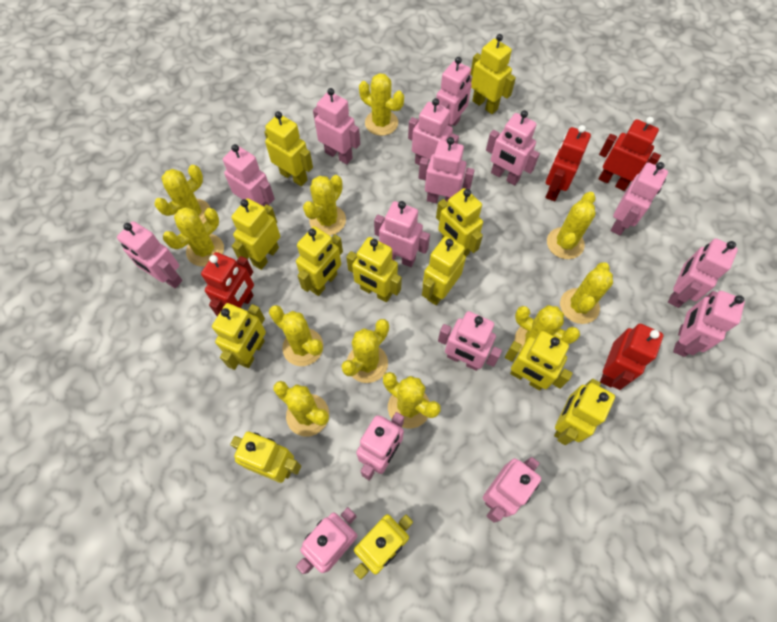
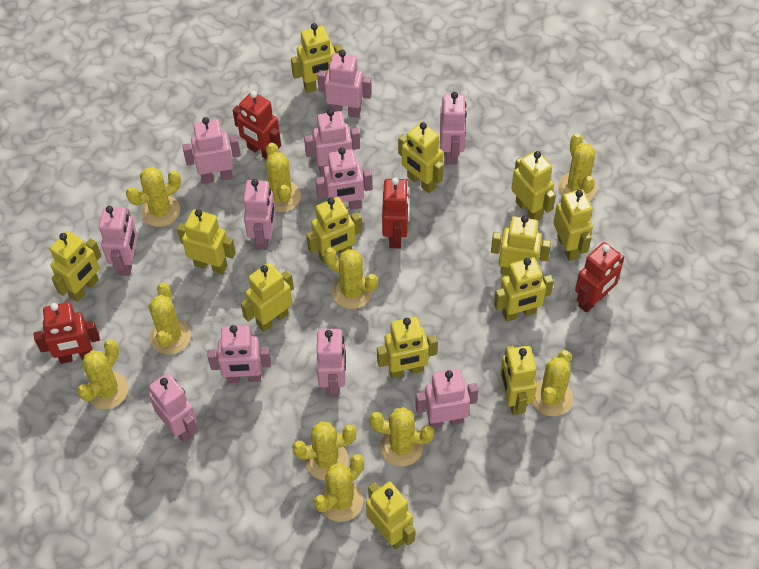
pink robot: [117,221,182,288] [223,144,275,206] [296,507,358,574] [313,88,360,164] [356,412,404,481] [374,201,430,267] [408,98,459,165] [419,137,475,203] [436,57,472,127] [438,311,502,371] [483,457,541,523] [486,110,540,185] [611,162,668,235] [668,238,738,308] [673,291,745,357] = 15 -> [99,206,138,276] [149,373,198,442] [182,117,241,184] [207,325,271,383] [243,179,275,250] [304,109,360,175] [315,147,373,210] [317,50,372,118] [317,328,346,397] [415,369,478,428] [440,92,467,165] = 11
yellow cactus: [155,165,210,224] [163,207,224,266] [269,305,323,366] [273,381,329,437] [303,175,346,235] [341,319,389,383] [359,73,404,136] [383,372,441,428] [515,305,580,352] [547,192,595,259] [560,262,613,324] = 11 -> [77,339,128,409] [126,167,181,227] [149,283,191,355] [266,143,301,212] [292,421,357,480] [314,454,364,522] [324,247,378,309] [369,407,434,466] [532,350,573,416] [558,133,597,200] = 10
yellow robot: [212,303,266,370] [230,432,301,483] [231,198,280,270] [264,111,313,186] [296,226,343,296] [346,237,402,302] [354,514,413,579] [422,236,466,305] [436,188,483,256] [470,34,516,114] [505,331,573,390] [554,379,615,445] = 12 -> [50,231,101,302] [177,209,236,275] [241,263,294,332] [291,23,343,93] [306,197,362,264] [366,482,415,549] [377,317,438,378] [398,122,444,193] [491,215,551,275] [494,257,554,322] [500,345,537,415] [511,150,556,220] [553,189,593,261] = 13

